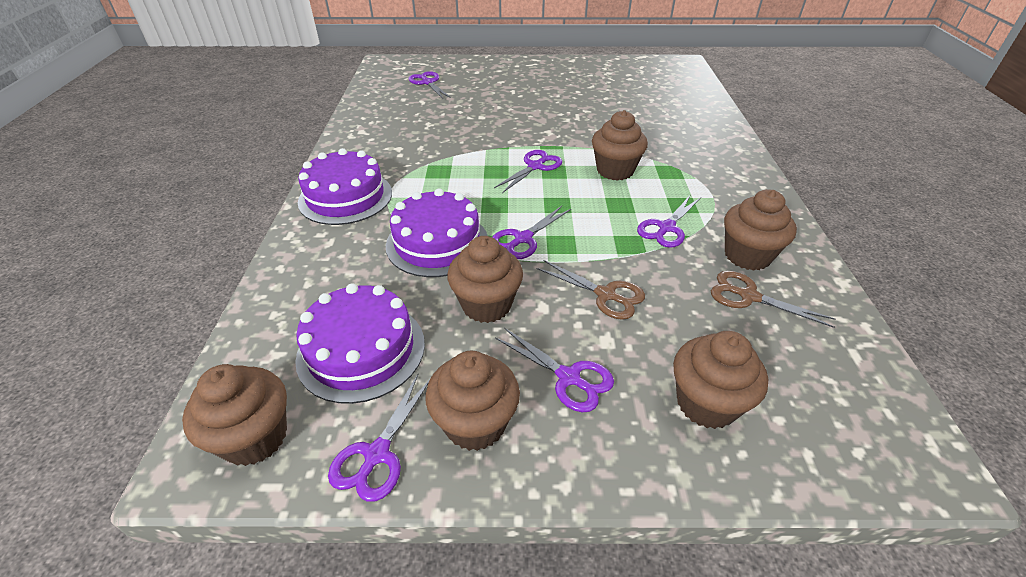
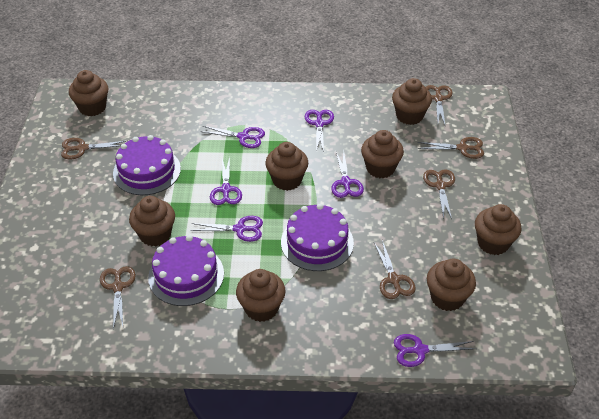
brown cupcake: [182,364,287,466] [425,351,520,451] [447,236,523,323] [592,110,648,181] [673,331,768,429] [724,189,797,271] = 6 -> [69,70,108,116] [129,196,175,247] [236,269,286,322] [265,142,308,191] [361,130,404,178] [392,78,432,125] [427,258,476,311] [475,204,521,255] = 8
brown scissors: [537,260,645,320] [711,271,835,328] = 2 -> [61,138,128,159] [100,266,136,330] [374,240,416,299] [418,137,484,159] [423,169,455,219] [426,85,453,125] = 6

